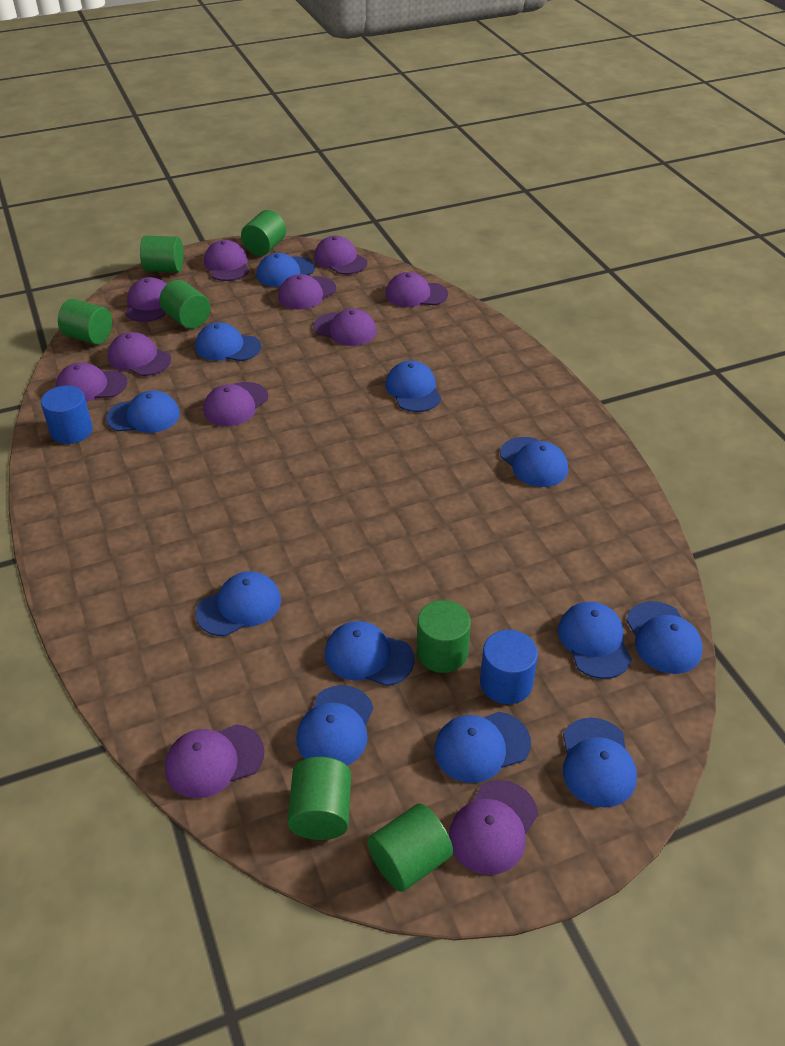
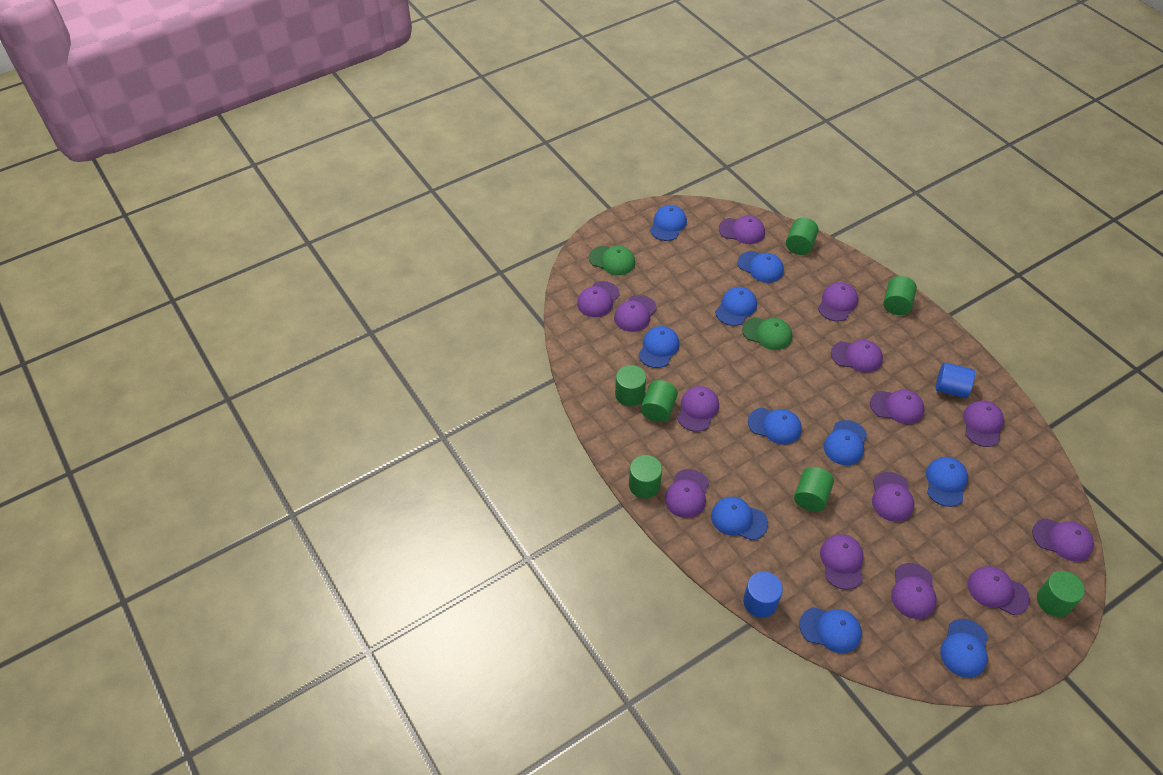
blue cap: [106,391,180,433] [195,322,261,361] [196,571,281,636] [256,253,315,287] [296,685,373,766] [325,621,415,686] [385,361,441,412] [434,712,531,783] [500,437,568,487] [558,602,632,679] [563,718,637,808] [626,601,703,674] = 12 -> [638,326,680,368] [650,205,687,241] [711,497,768,540] [715,287,757,326] [738,251,784,283] [748,407,802,444] [799,607,862,653] [824,420,867,465] [926,457,968,507] [940,619,988,678] = 10
green cap: none = 0 -> [589,246,635,275] [742,317,792,350] = 2
purple cap: [56,362,127,402] [108,332,171,376] [125,277,167,322] [165,724,265,798] [203,382,268,426] [204,240,249,281] [278,274,336,310] [313,309,377,346] [314,236,367,274] [385,272,448,307] [449,780,538,875] = 11 -> [577,281,620,317] [614,295,657,332] [665,469,709,518] [677,386,719,432] [719,216,765,244] [818,282,858,321] [820,534,864,590] [831,340,883,373] [870,390,924,424] [872,472,914,522] [891,563,937,619] [963,400,1004,447] [968,566,1030,615] [1032,518,1094,561] = 14

